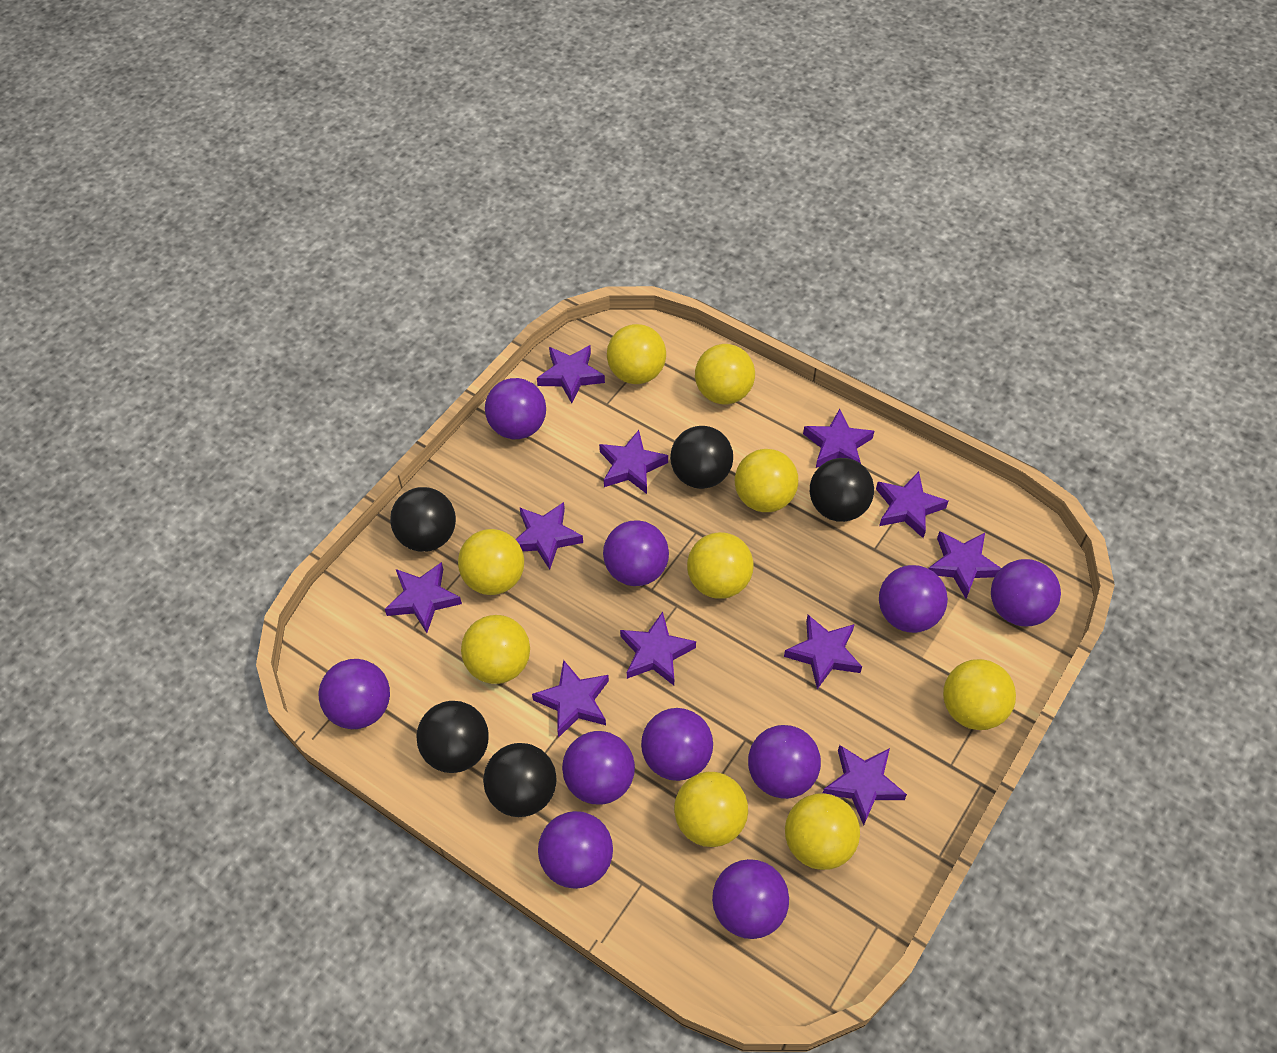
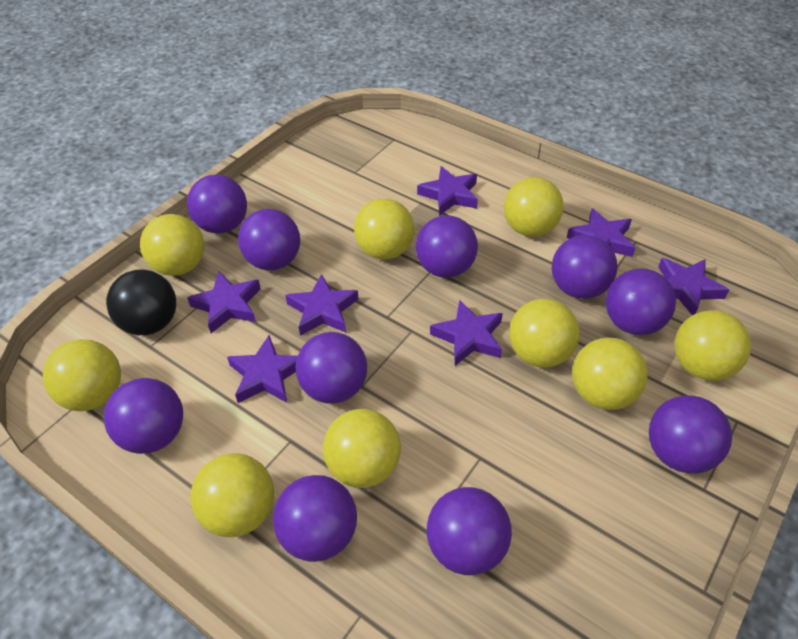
black ball: [390,487,456,552] [416,701,489,773] [483,743,557,817] [670,426,733,489] [810,458,874,522] = 5 -> [106,269,176,335] = 1
purple star: [385,562,462,633] [515,502,583,570] [532,660,609,738] [537,345,605,403] [599,430,668,494] [620,612,696,685] [784,615,862,689] [803,409,874,468] [823,745,907,825] [876,471,948,538] [928,531,1001,599] = 11 -> [187,272,261,333] [227,335,298,403] [285,274,359,336] [417,166,478,216] [430,300,503,366] [567,208,635,257] [658,258,729,315] = 7

